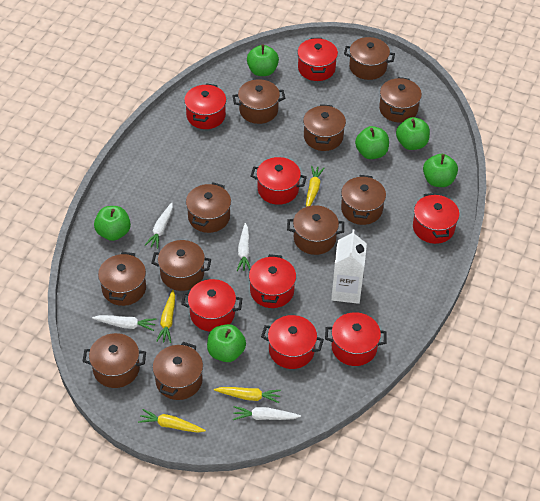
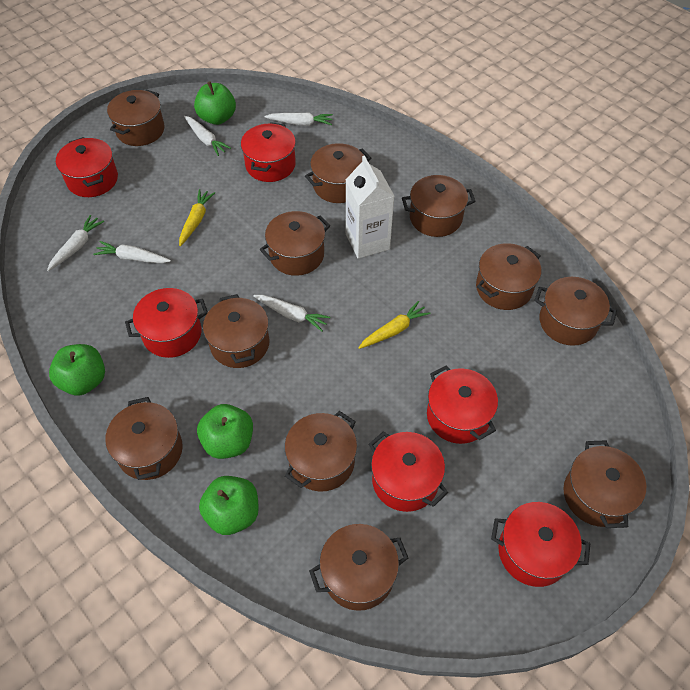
green apple: [94,206,131,241] [207,324,246,362] [247,44,279,76] [355,126,389,159] [396,117,430,150] [423,154,458,187] = 6 -> [49,344,105,396] [194,81,236,125] [197,404,253,459] [199,476,259,535] = 4
red pot: [181,279,243,332] [184,83,227,129] [249,254,296,308] [251,157,307,205] [261,315,324,369] [297,38,338,81] [325,312,387,366] [413,193,459,244] = 8 -> [56,137,118,197] [125,288,208,358] [241,122,296,182] [369,431,448,512] [427,366,498,444] [491,502,590,587] = 6
white carrot: [92,315,156,331] [145,203,173,249] [233,406,301,420] [237,223,251,271] = 4 -> [47,215,104,271] [93,241,171,263] [184,116,231,156] [253,295,330,331] [264,113,333,126] = 5
yellow carrot: [138,409,206,433] [156,290,175,343] [214,387,281,403] [306,166,324,207] = 4 -> [179,189,215,246] [358,301,430,349] = 2

